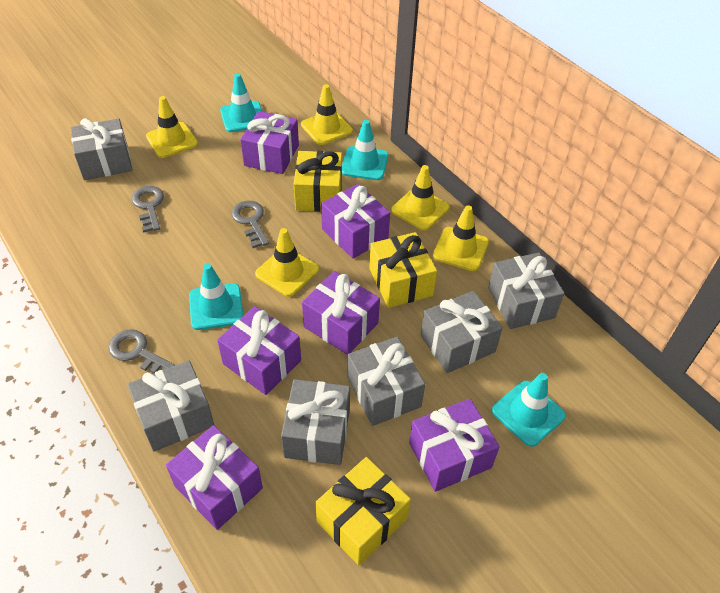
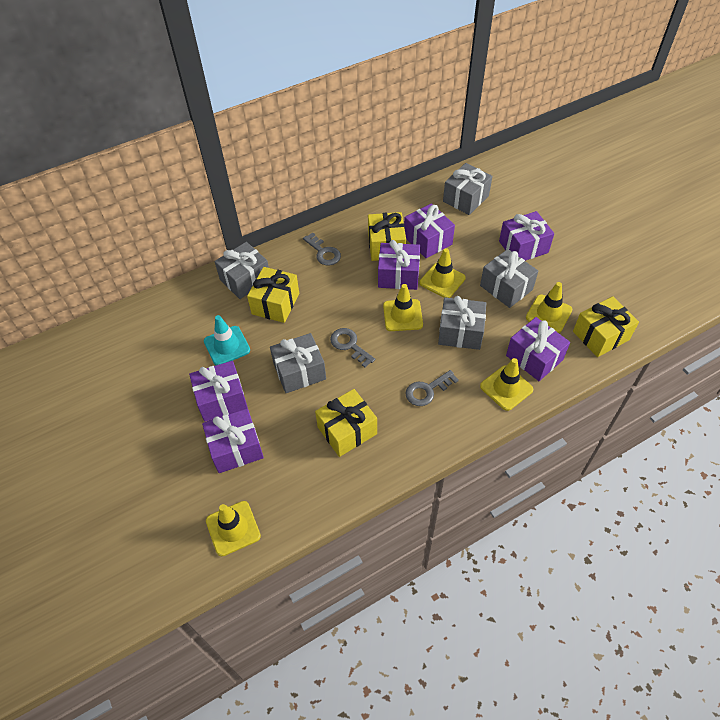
grey gift: [71,118,132,180] [128,360,214,452] [281,379,350,465] [348,337,425,426] [421,291,503,373] [488,252,565,329] = 6 -> [214,242,269,299] [270,333,326,393] [438,296,486,350] [443,163,492,215] [480,249,538,308] = 5
turquoise traffic cone: [189,263,243,330] [220,73,263,132] [342,120,389,180] [492,373,566,447] = 4 -> [204,315,250,365] = 1
yellow gift: [294,151,342,212] [315,457,411,566] [369,232,437,308] = 3 -> [247,267,299,323] [315,389,377,457] [368,212,406,261] [573,296,639,357] = 4

